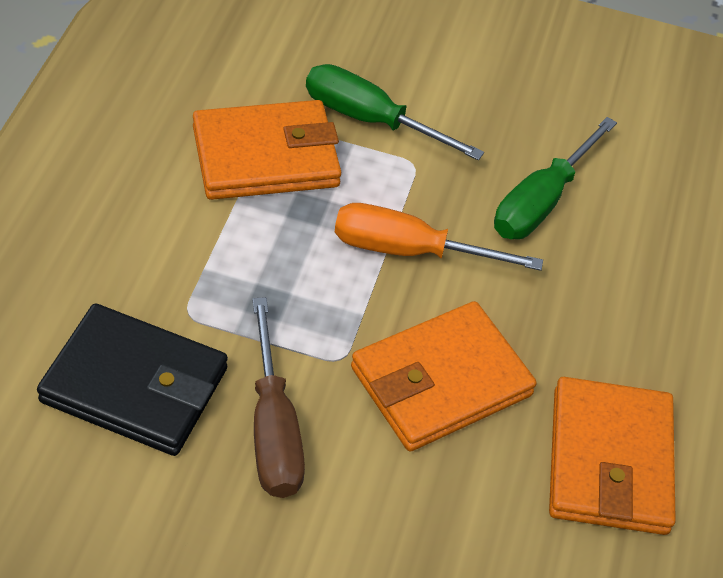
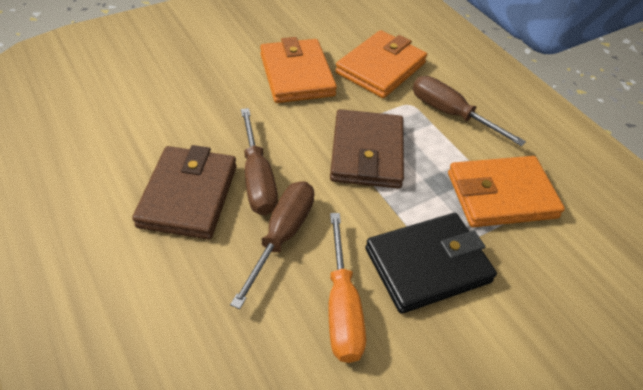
brown screwdriver: [252,297,305,498] = 1 -> [230,181,314,309] [241,108,278,215] [413,76,526,146] = 3
brown wallet: none = 0 -> [132,145,237,239] [330,109,404,188] = 2
green screwdriver: [306,64,484,161] [494,117,617,239] = 2 -> none = 0

